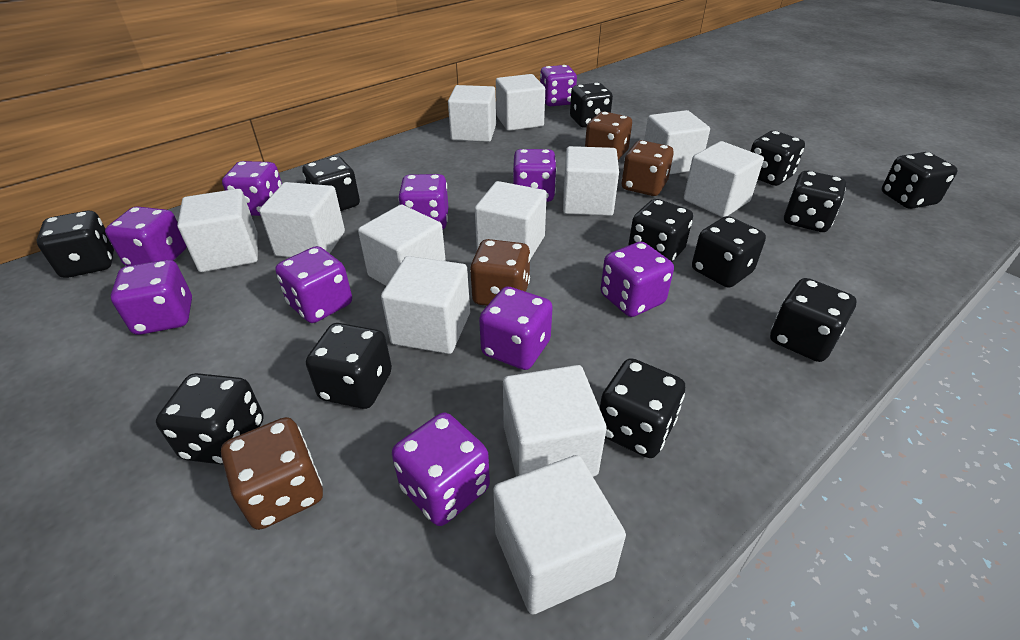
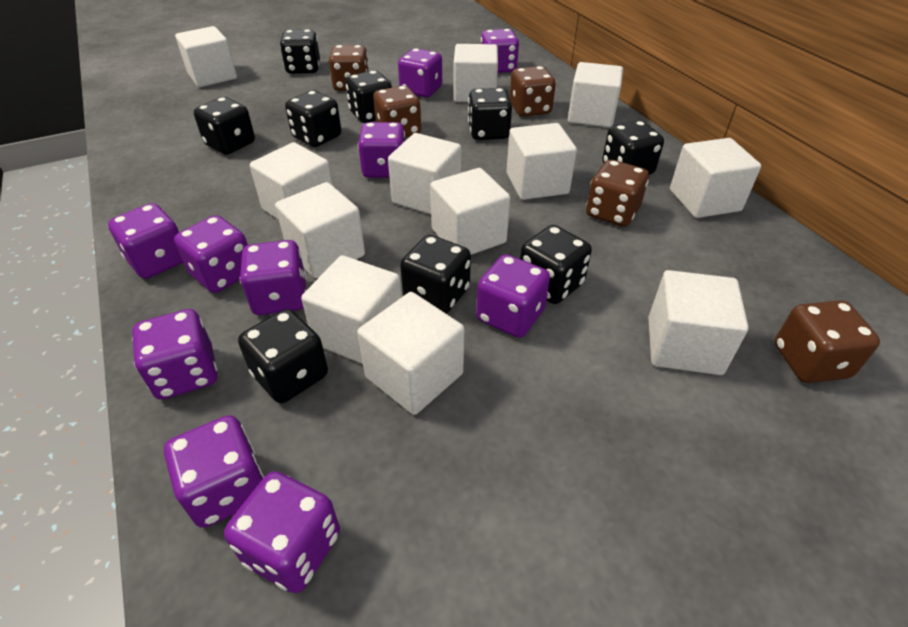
black dice: [36,211,114,278] [156,373,264,465] [302,156,360,211] [306,323,392,409] [570,83,613,128] [600,358,685,458] [628,199,693,262] [692,216,766,288] [750,131,805,186] [770,278,856,362] [784,171,846,232] [882,152,958,209] = 12 -> [194,97,255,155] [238,309,328,403] [280,29,320,74] [285,90,341,147] [345,70,392,123] [400,235,471,313] [468,88,512,140] [520,225,592,304] [602,121,664,175] = 9
brown dice: [221,417,323,530] [470,239,531,306] [585,111,632,160] [622,140,674,196] = 4 -> [329,45,369,91] [373,86,421,137] [510,66,556,117] [586,160,649,227] [775,300,880,383] = 5

